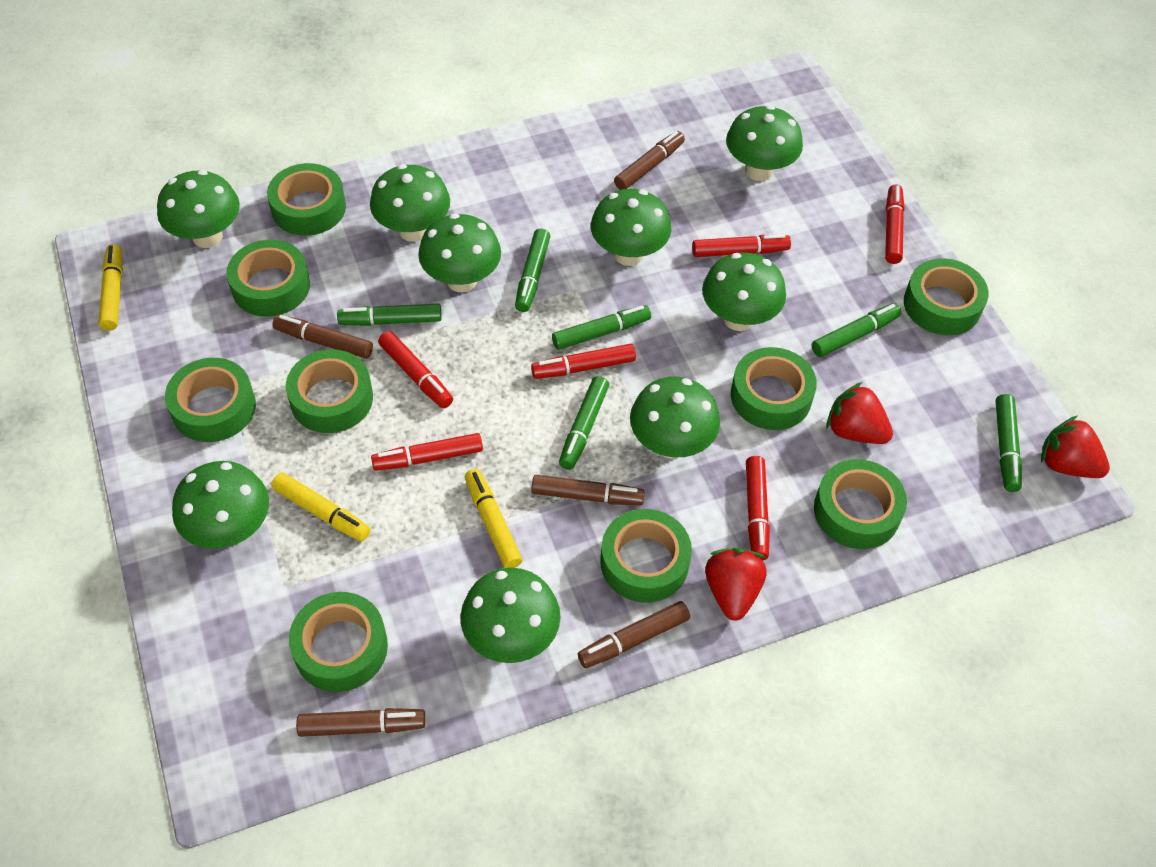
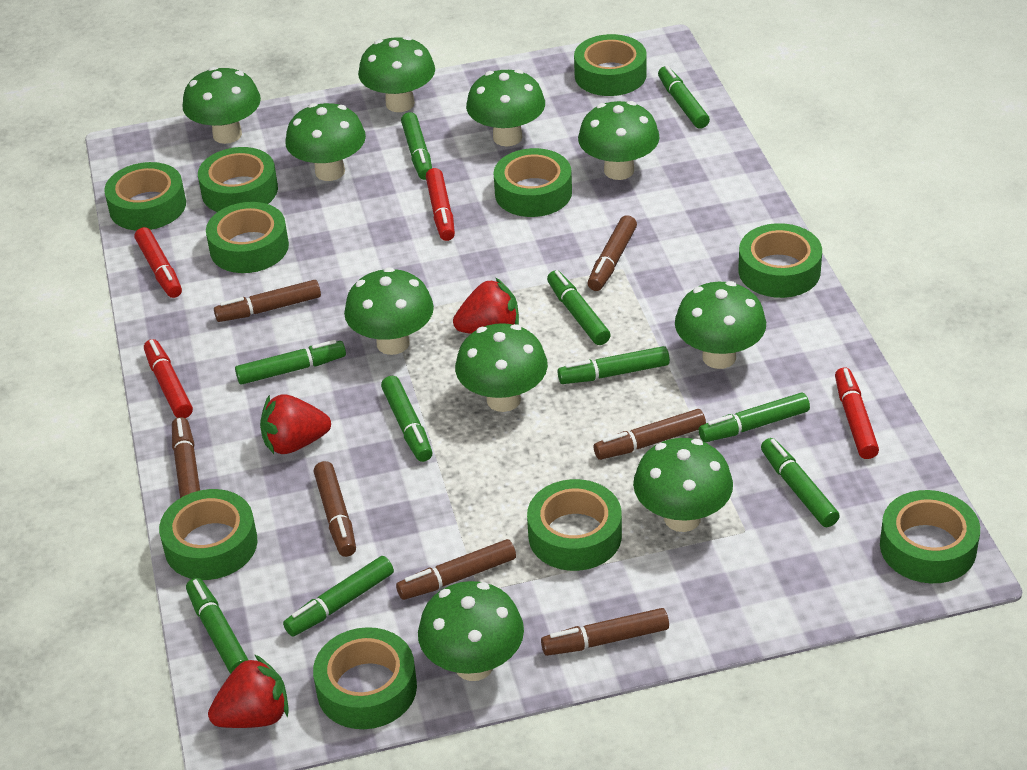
brown marker: [272,315,373,359] [296,708,425,737] [531,475,645,505] [578,601,690,668] [614,131,685,190] = 5 -> [172,417,200,498] [214,280,321,322] [314,461,356,557] [396,539,516,600] [541,608,669,656] [588,215,637,291] [594,409,706,460] = 7
green marker: [337,303,442,326] [515,229,551,312] [552,305,651,350] [559,376,609,470] [812,303,901,357] [995,394,1022,492] = 6 -> [186,578,248,674] [235,340,346,385] [283,556,394,637] [381,376,433,462] [401,112,432,180] [547,270,611,345] [558,346,670,384] [658,65,710,129] [699,393,810,442] [761,438,840,527] = 10
green mushroom: [157,170,240,248] [172,461,269,549] [370,164,450,242] [418,214,501,292] [460,568,561,663] [591,189,671,266] [630,377,720,459] [702,252,786,331] [726,105,803,181] = 9 -> [182,67,261,144] [285,103,366,181] [344,267,434,355] [358,36,435,112] [418,581,524,681] [455,323,548,412] [466,69,545,146] [578,101,660,180] [633,438,733,532] [675,281,766,369] = 10
green tape: [165,358,256,442] [226,240,310,317] [267,163,346,236] [286,349,373,433] [289,592,388,692] [600,509,692,603] [731,347,817,430] [814,459,907,549] [904,258,989,335] = 9 -> [104,162,186,230] [159,489,258,580] [198,147,278,212] [206,202,289,273] [313,627,417,729] [494,148,572,217] [527,479,622,571] [574,34,647,96] [738,223,822,298] [880,490,980,583] = 10
red marker: [371,433,483,471] [378,331,453,409] [531,344,636,379] [692,234,791,257] [746,456,770,561] [885,185,905,264] = 6 -> [135,227,182,298] [144,339,193,418] [426,168,455,241] [835,367,879,459] = 4
yellow marker: [98,244,123,331] [271,473,370,541] [465,469,523,568] = 3 -> none = 0

